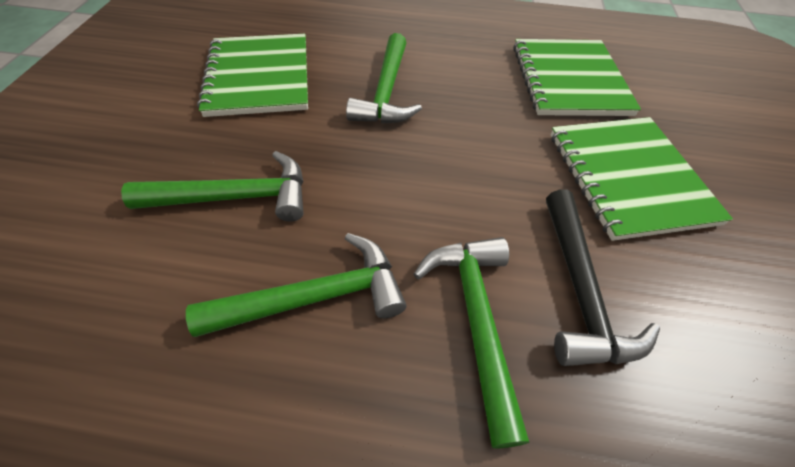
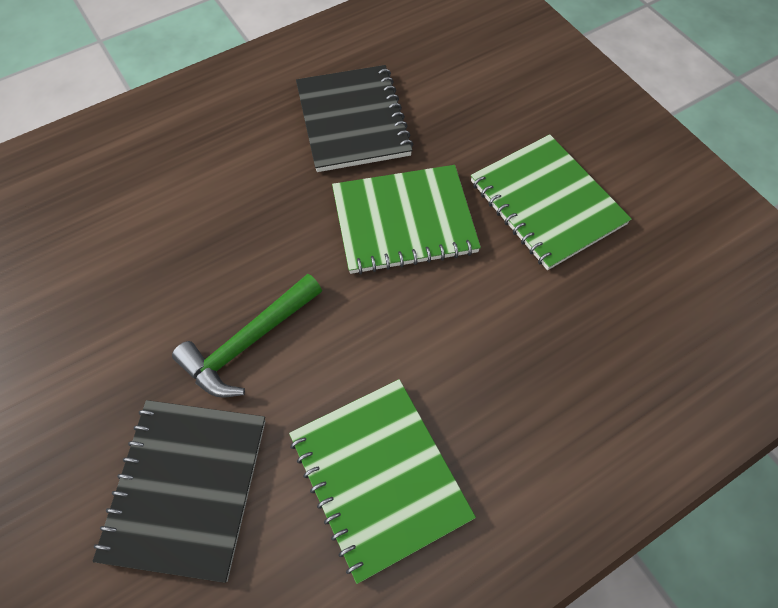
black hammer: [546,189,660,366] = 1 -> none = 0
black notebook: none = 0 -> [93,400,266,583] [296,65,413,172] = 2
green hammer: [121,151,304,222] [186,233,406,337] [346,33,422,124] [414,237,529,448] = 4 -> [172,274,322,398] = 1

